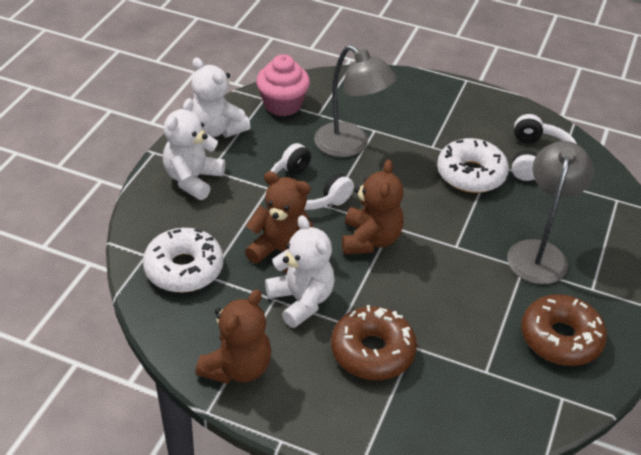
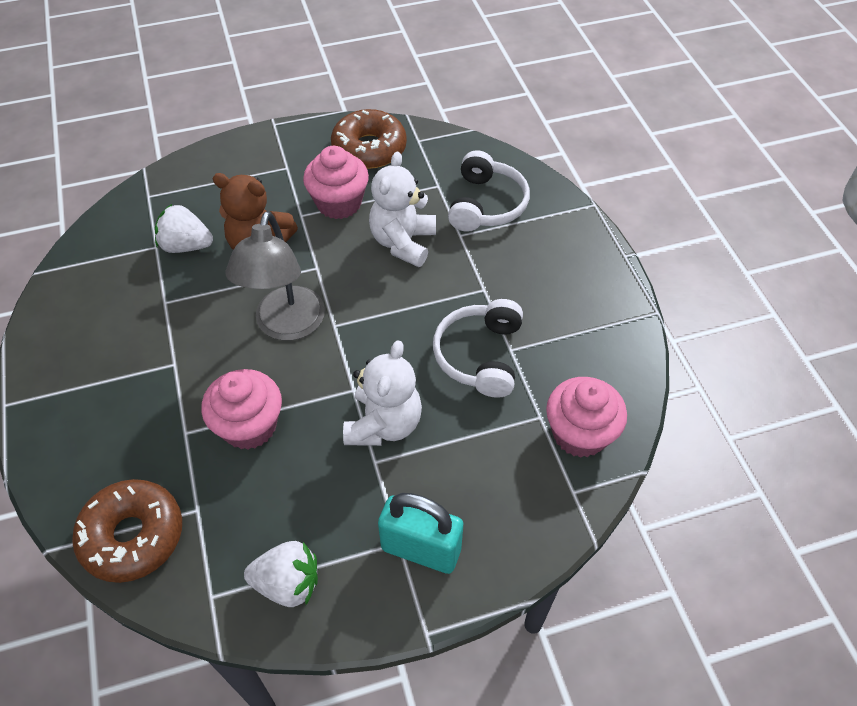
brown teddy bear: [196,290,272,384] [245,171,313,273] [342,160,404,254] = 3 -> [213,173,298,250] = 1
grey lamp: [314,45,397,157] [507,141,594,284] = 2 -> [226,211,325,341] = 1
pink cupcake: [256,54,310,116] = 1 -> [201,369,282,450] [303,146,369,219] [546,377,627,458] = 3
turquoise padlock: none = 0 -> [378,493,463,574] = 1
white donut: [143,228,224,292] [437,138,509,193] = 2 -> none = 0
white strawberry: none = 0 -> [155,204,213,253] [244,541,318,607] = 2
white teddy bear: [163,98,225,200] [192,58,251,138] [265,215,335,328] = 3 -> [343,340,422,446] [369,152,436,267] = 2

